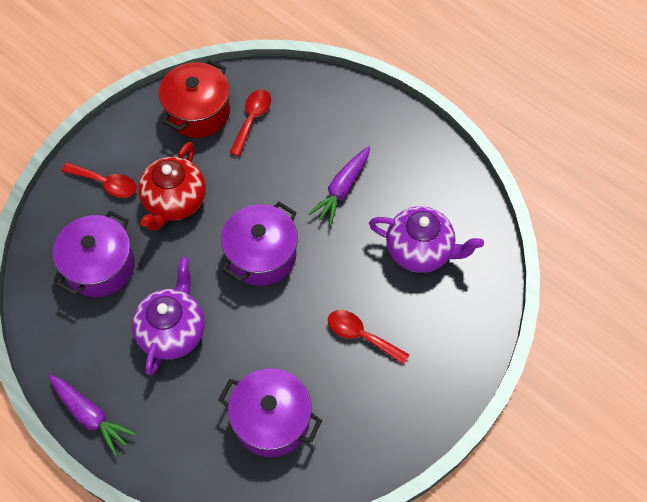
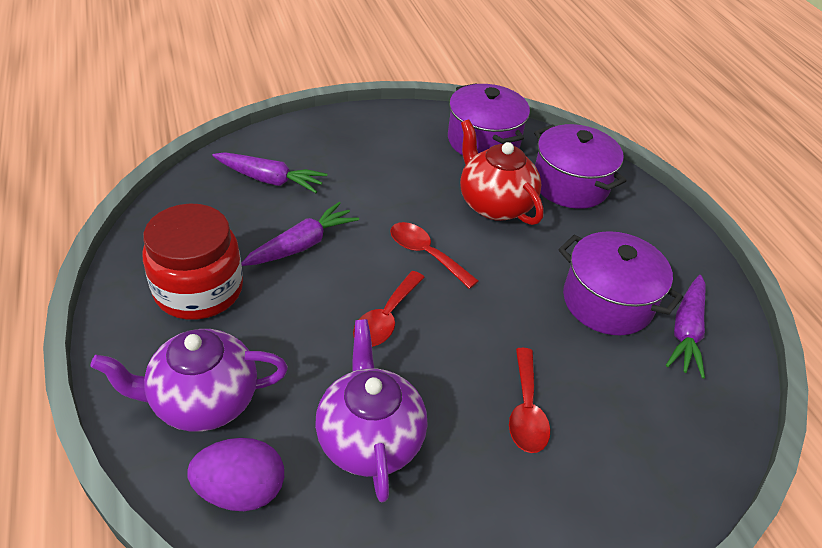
purple carrot: [48,375,136,456] [309,146,370,226] = 2 -> [213,152,327,193] [241,202,359,266] [666,275,706,379] = 3
purple egg: none = 0 -> [187,438,284,511] = 1
red jar: none = 0 -> [142,203,243,320] = 1
red pot: [159,60,230,138] = 1 -> none = 0

